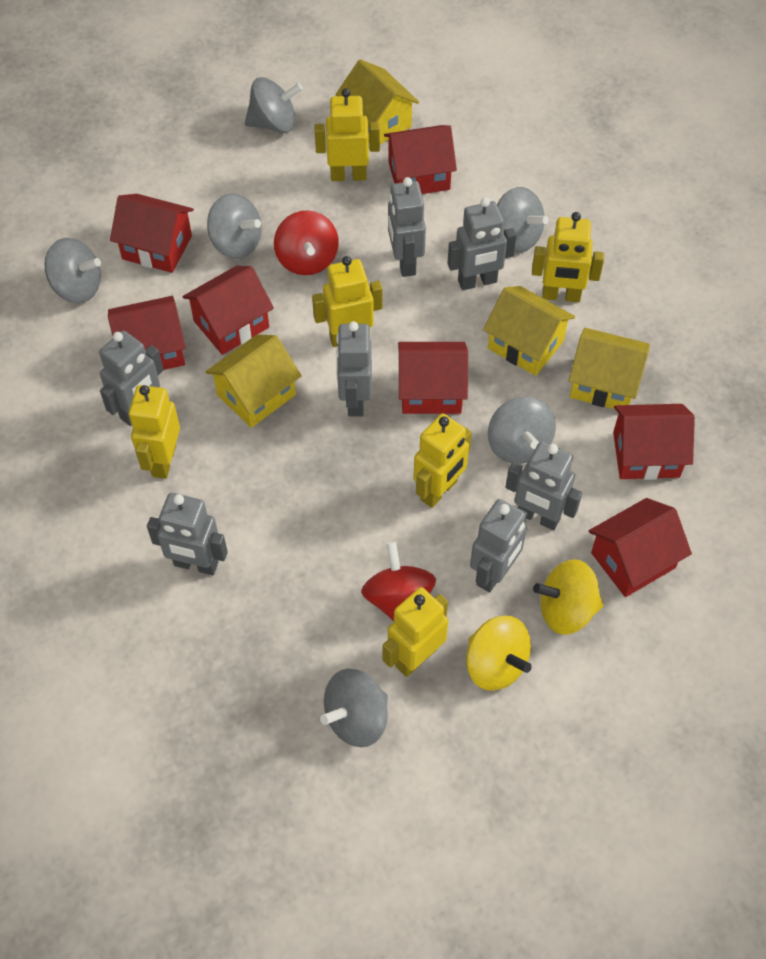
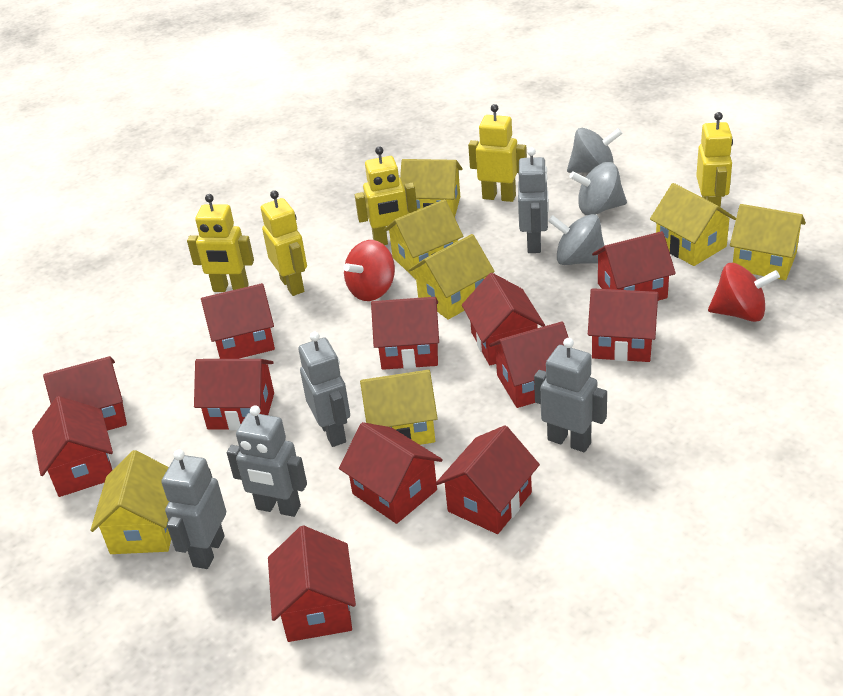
grey robot: [99,331,164,426] [147,493,228,575] [336,321,372,417] [388,177,426,277] [447,197,517,290] [470,499,527,592] [505,442,582,530] = 7 -> [161,449,226,569] [227,405,307,517] [298,332,350,447] [518,147,549,253] [534,338,607,452] = 5
grey spinning top: [44,238,101,303] [207,193,262,259] [245,77,303,133] [320,669,388,747] [488,397,556,464] [497,187,549,253] = 6 -> [548,214,604,265] [567,128,623,173] [569,162,627,215] = 3
red house: [108,296,186,370] [110,194,194,273] [182,266,274,355] [384,125,457,194] [398,342,468,414] [589,498,692,597] [613,404,695,480] = 7 -> [32,396,113,497] [43,356,127,431] [194,359,274,431] [201,283,275,359] [268,525,356,642] [339,422,443,524] [371,297,439,370] [436,425,540,534] [462,273,545,365] [489,321,572,408] [588,288,659,362] [592,231,676,301] = 12
yellow house: [205,334,302,428] [336,59,419,144] [483,286,575,376] [569,328,650,409] = 4 -> [90,450,171,554] [360,370,438,445] [383,199,463,279] [400,159,462,217] [409,234,495,320] [650,183,736,266] [730,204,806,280] = 7
yellow robot: [129,385,180,479] [312,256,382,347] [315,88,380,181] [383,587,448,677] [413,413,472,508] [532,212,604,302] = 6 -> [187,194,254,292] [261,190,307,296] [355,146,417,245] [468,104,527,202] [696,112,733,207] = 5
yellow spinning top: [466,616,532,691] [533,559,604,635] = 2 -> none = 0

